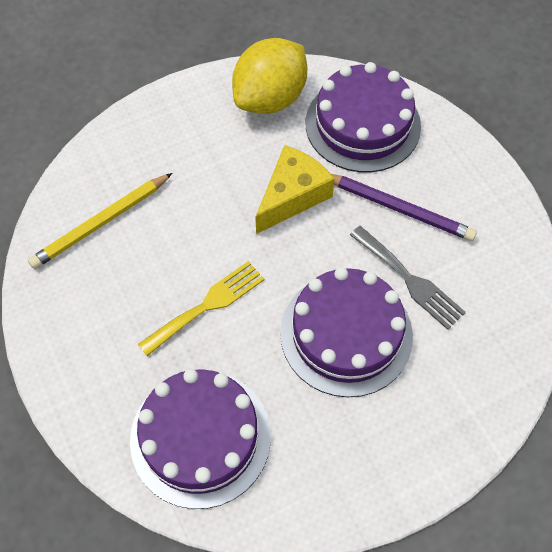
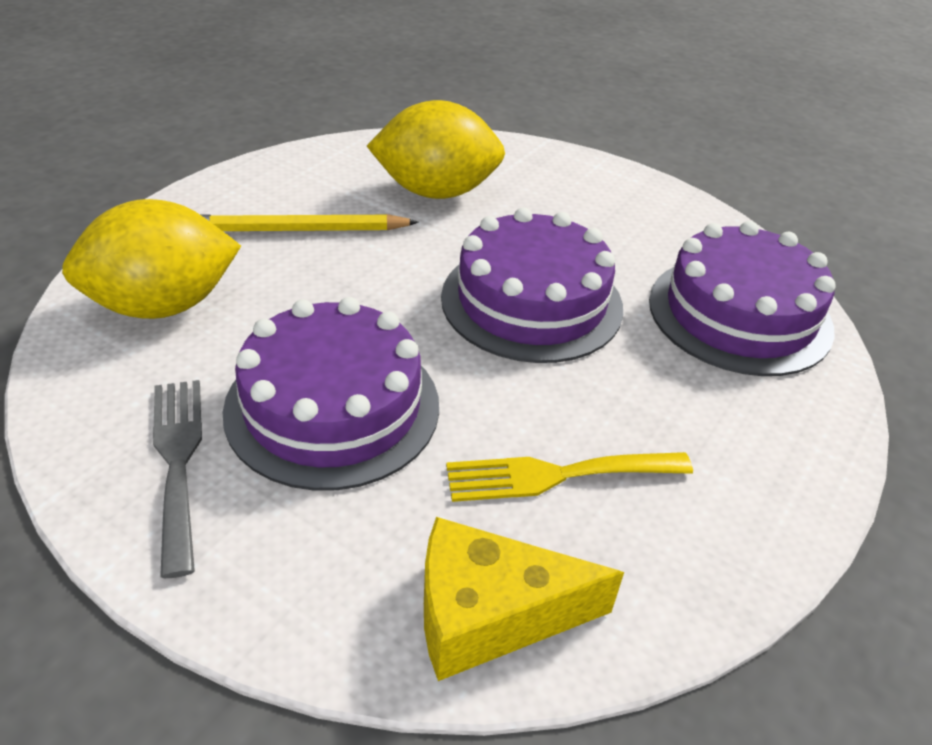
purple pencil: [331,174,477,241] = 1 -> none = 0
yellow lemon: [232,38,308,114] = 1 -> [62,199,241,319] [367,100,505,199] = 2

